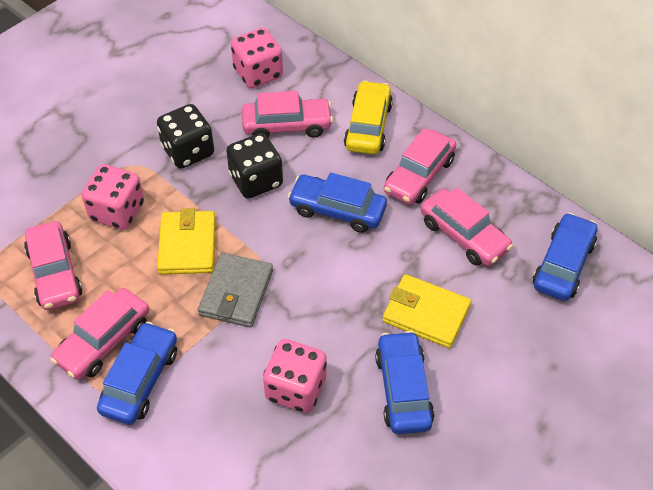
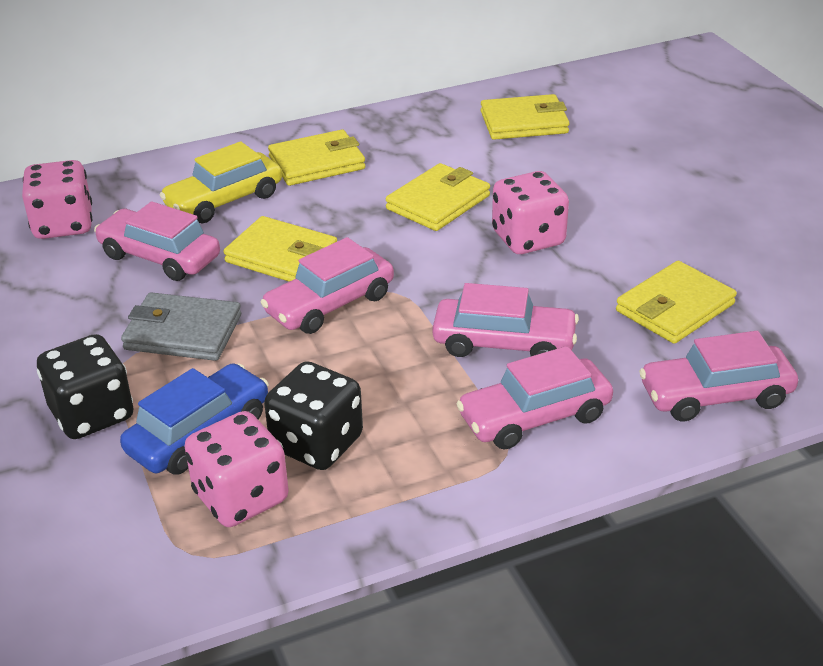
blue car: [97,322,177,425] [288,173,387,233] [375,331,435,434] [533,213,597,301] = 4 -> [120,363,269,475] = 1
yellow wallet: [157,208,216,274] [383,274,471,348] = 2 -> [224,216,337,282] [268,130,365,186] [386,163,490,231] [480,94,569,140] [616,261,737,344] = 5

